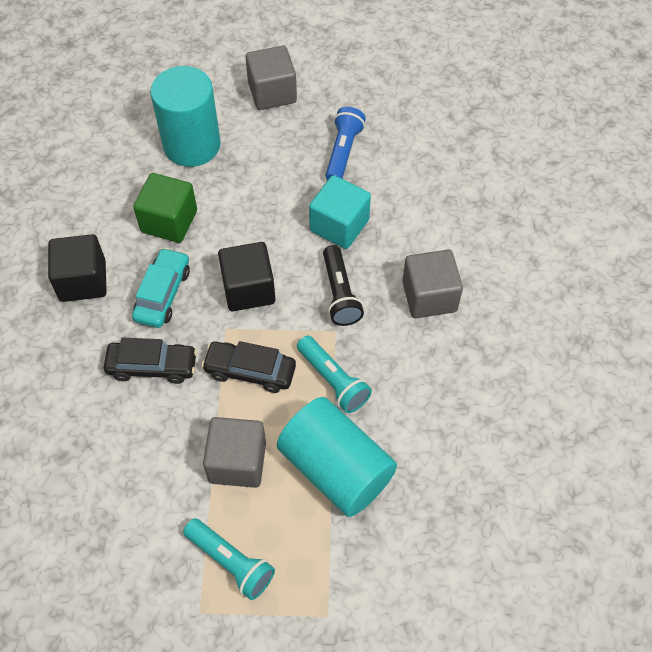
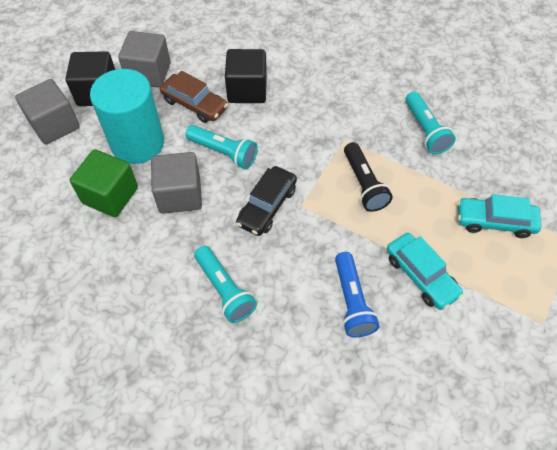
black car: [104,337,197,384] [201,341,296,393] = 2 -> [236,166,297,236] = 1
brown car: none = 0 -> [160,71,228,123] = 1
turquoise car: [132,248,190,328] = 1 -> [387,233,464,310] [457,194,541,238] = 2
turquoise cube: [309,175,371,249] = 1 -> none = 0
turquoise cylinder: [150,66,221,167] [277,397,397,517] = 2 -> [90,69,164,164] = 1
turquoise flashlight: [183,518,275,600] [297,336,372,413] = 2 -> [185,125,258,169] [194,246,257,323] [405,91,456,154] = 3

